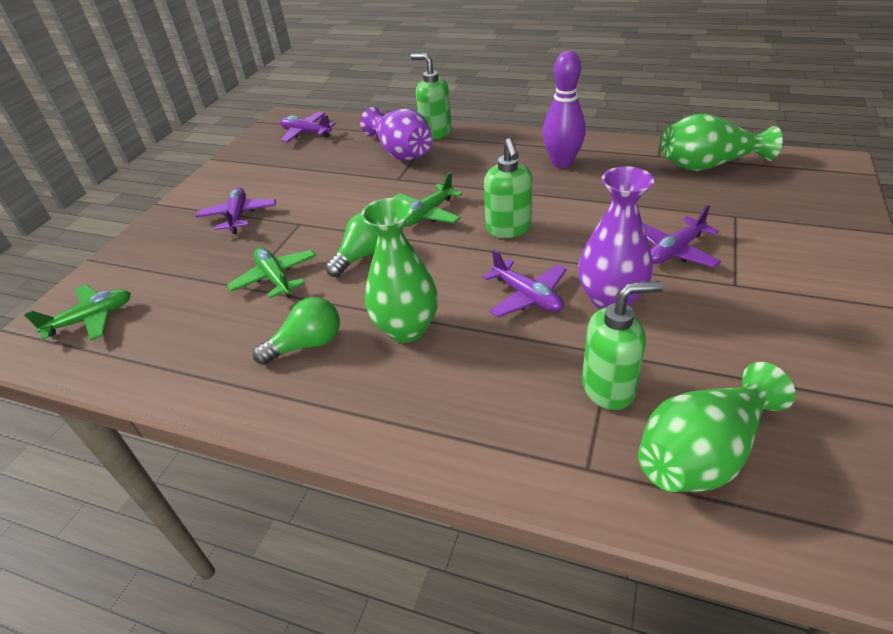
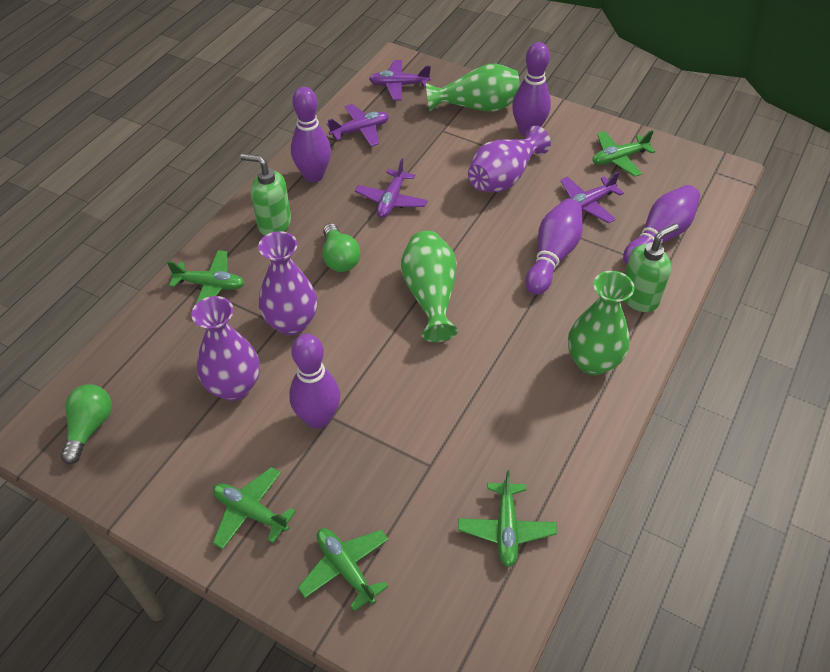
green plane: [24,285,131,340] [227,247,316,298] [393,172,463,226] = 3 -> [167,250,245,305] [213,467,296,550] [298,528,389,612] [458,470,557,567] [592,130,655,177] = 5
green soap dispenser: [411,54,452,140] [484,138,532,238] [582,281,663,410] = 3 -> [240,154,291,236] [624,223,679,312] = 2
purple bowling pin: [542,51,586,168] = 1 -> [289,334,340,429] [291,87,331,182] [512,42,551,136] [525,199,583,295] [623,185,700,265] = 5
purple vase: [360,107,433,161] [578,166,654,310] = 2 -> [191,296,260,401] [258,231,317,336] [468,126,551,192] = 3

